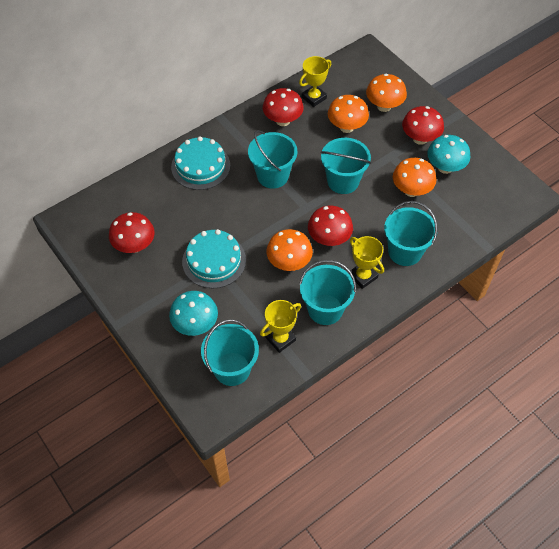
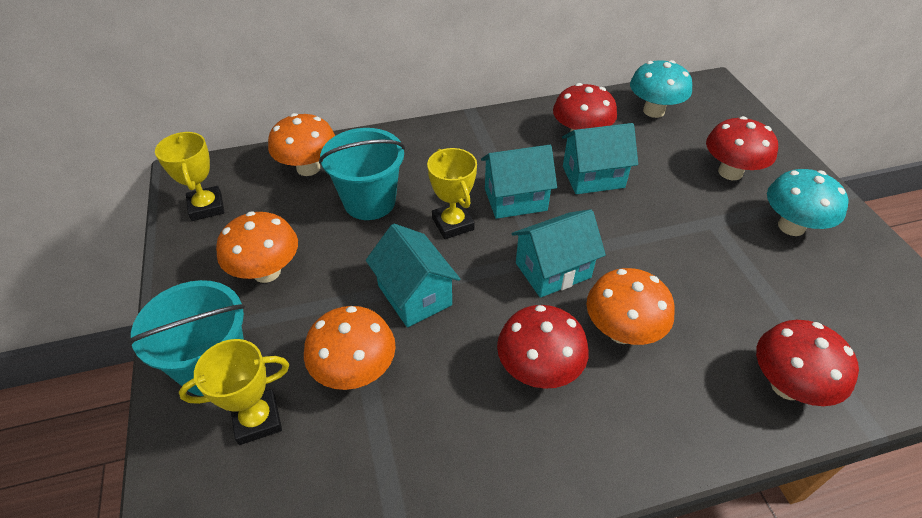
turquoise bucket: [201,319,259,386] [248,130,297,189] [299,260,356,325] [321,138,371,194] [384,201,437,266] = 5 -> [127,280,245,396] [319,128,405,220] = 2
turquoise cake: [171,136,230,190] [182,229,246,288] = 2 -> none = 0
turquoise house: none = 0 -> [366,224,460,327] [481,145,557,219] [512,209,606,298] [562,123,638,194] = 4

